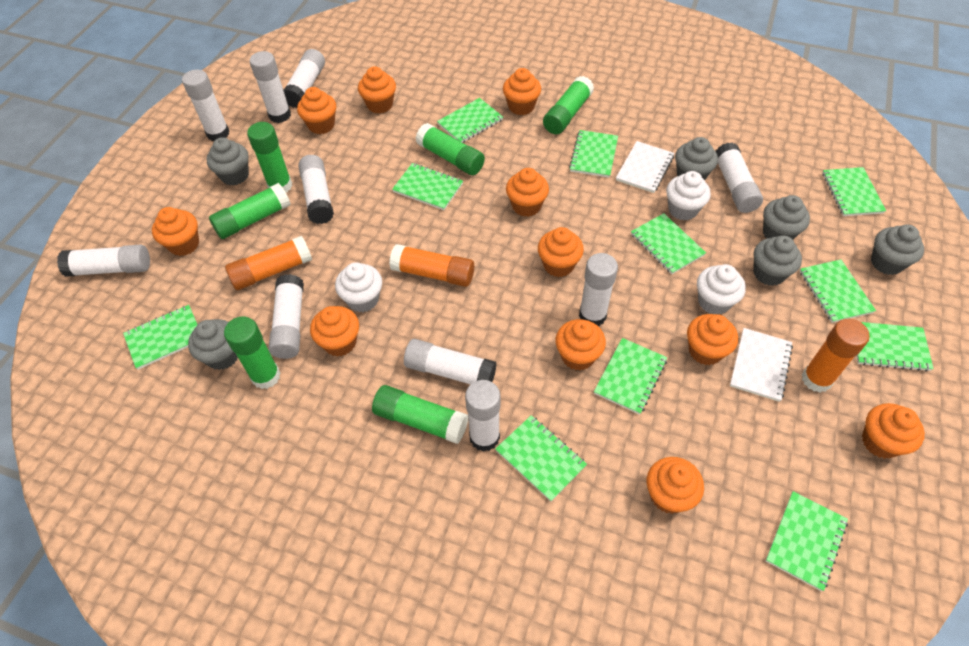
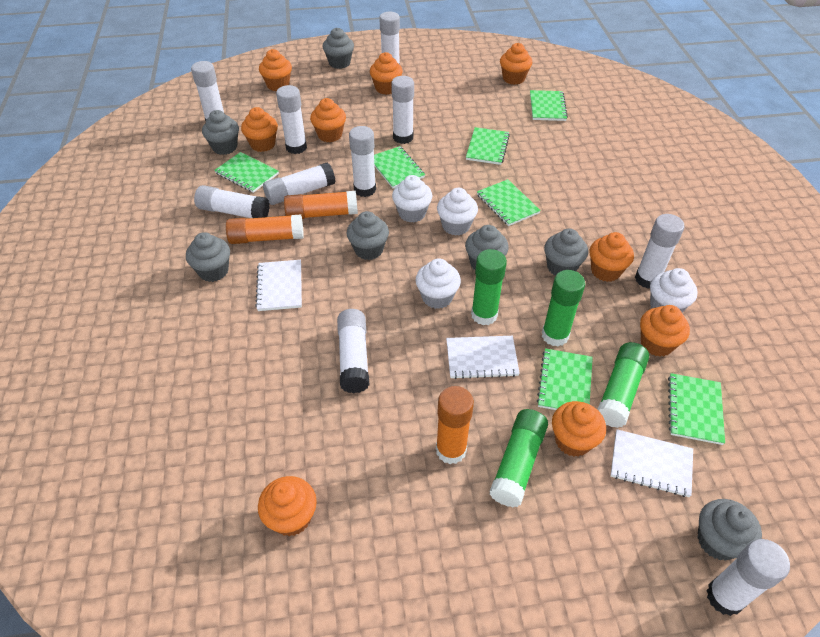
green glue stick: [209,183,290,239] [224,317,281,389] [247,122,292,193] [372,385,468,444] [416,123,485,175] [543,76,594,134] = 6 -> [471,249,507,325] [490,409,548,507] [542,270,585,346] [597,342,649,428] = 4
green notebook: [123,305,198,370] [392,163,463,210] [437,98,503,143] [495,415,587,501] [569,130,618,178] [594,338,668,415] [631,213,706,274] [766,491,848,591] [799,259,876,323] [822,167,886,216] [856,322,934,371] = 11 -> [214,152,279,193] [374,146,425,188] [466,127,510,165] [477,179,541,226] [530,90,568,121] [537,348,593,410] [668,373,725,445] = 7
grey cupcake: [188,319,238,370] [206,137,249,186] [675,137,718,180] [753,235,802,286] [763,195,810,240] [871,224,924,275] = 6 -> [186,232,230,282] [202,110,239,155] [323,28,354,69] [347,211,389,260] [465,225,509,270] [544,228,588,276] [697,499,762,561] = 7
orange cupcake: [152,207,199,256] [297,87,336,134] [310,306,359,356] [358,66,396,114] [503,68,541,115] [506,168,549,217] [538,227,584,277] [555,319,606,371] [647,457,704,514] [687,314,738,365] [862,403,925,459] = 11 -> [241,107,278,152] [258,476,317,536] [259,49,292,91] [310,98,346,142] [370,52,403,95] [500,43,532,85] [552,401,606,457] [590,232,634,282] [640,305,690,357] = 9
white cupcake: [335,262,382,312] [666,171,711,221] [697,264,746,314] = 3 -> [392,175,432,223] [415,259,461,309] [437,188,478,236] [650,268,698,312] = 4
white notebook: [616,141,674,193] [730,328,793,402] = 2 -> [255,260,302,311] [446,336,520,379] [610,429,693,497] = 3

